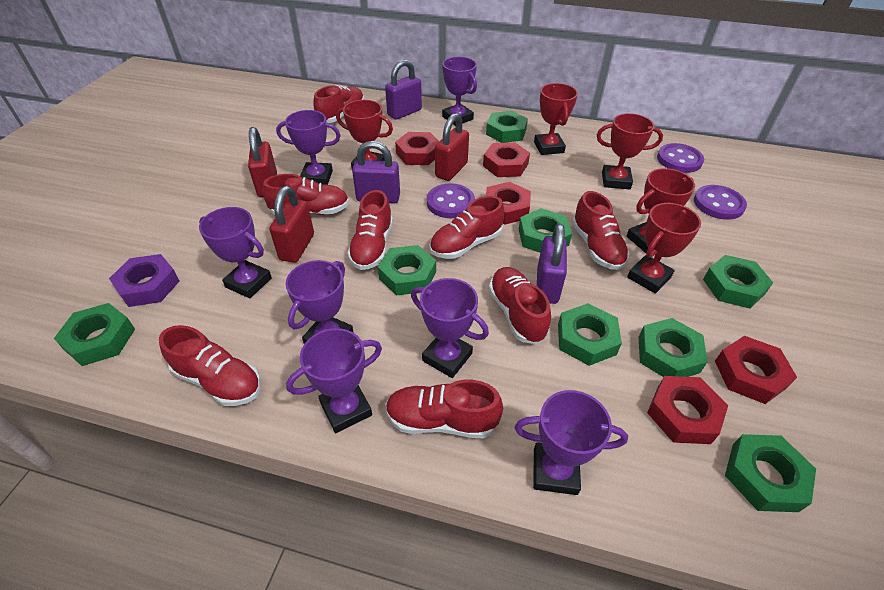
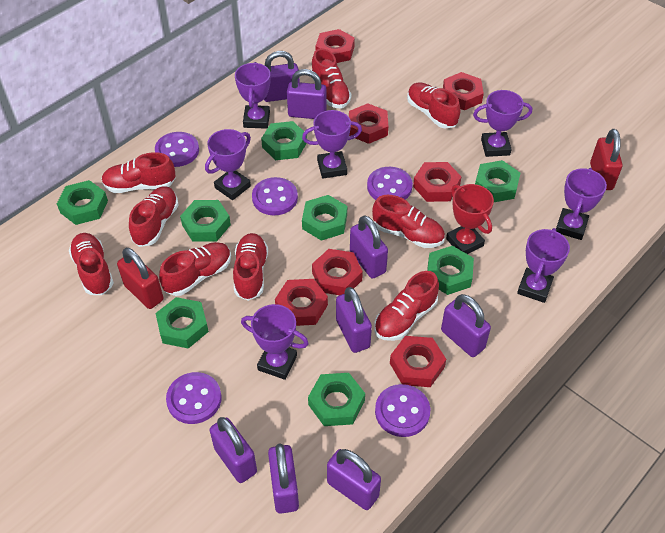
purple button: [427,183,475,218] [657,143,704,173] [694,185,747,220] = 3 -> [155,132,199,167] [166,372,222,424] [252,177,298,216] [367,167,413,200] [375,384,430,437] = 5
purple nut: [109,254,179,307] = 1 -> none = 0
purple padlock: [352,141,400,204] [385,60,422,120] [537,223,567,304] = 3 -> [210,417,257,483] [264,51,300,102] [268,443,299,514] [287,69,327,119] [327,449,381,510] [336,287,372,353] [350,215,388,278] [441,294,491,357] = 8
red nut: [395,132,439,165] [483,142,530,177] [486,182,531,225] [647,376,728,444] [715,336,797,404] = 5 -> [275,279,328,326] [312,249,363,295] [316,29,355,63] [349,103,388,144] [390,336,446,387] [413,162,462,202] [443,72,484,110] = 7
red padlock: [248,127,277,197] [269,186,314,263] [435,113,469,181] = 3 -> [117,248,163,309] [590,129,623,190] = 2
red shoe: [159,325,261,406] [263,174,349,215] [313,85,364,123] [347,190,393,270] [386,380,503,438] [429,196,504,259] [489,267,551,344] [572,191,629,270] = 8 -> [69,233,114,295] [102,152,175,193] [129,187,179,247] [159,242,231,296] [233,233,268,301] [312,48,351,108] [372,195,445,248] [374,271,439,341] [407,82,461,128] = 9
red trophy: [336,100,393,168] [534,83,578,155] [597,113,663,189] [626,168,695,253] [627,203,701,294] = 5 -> [446,184,494,254] = 1

